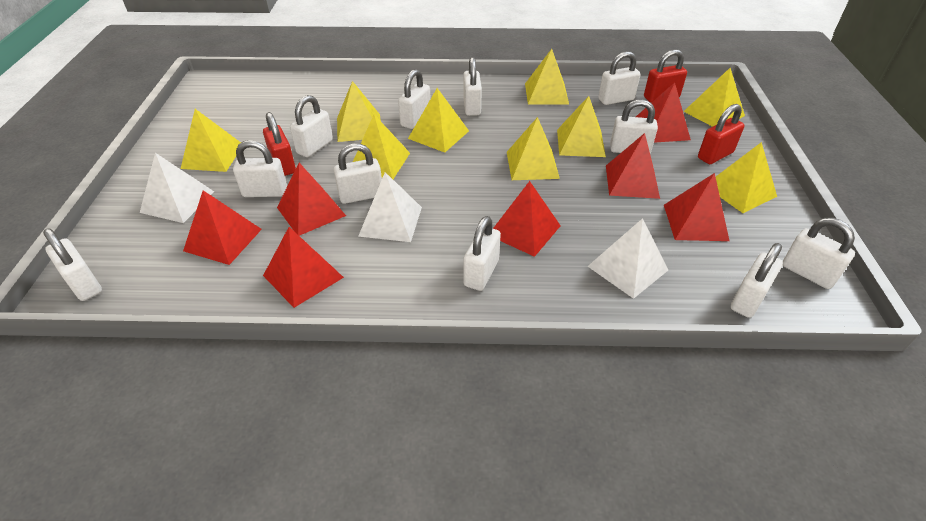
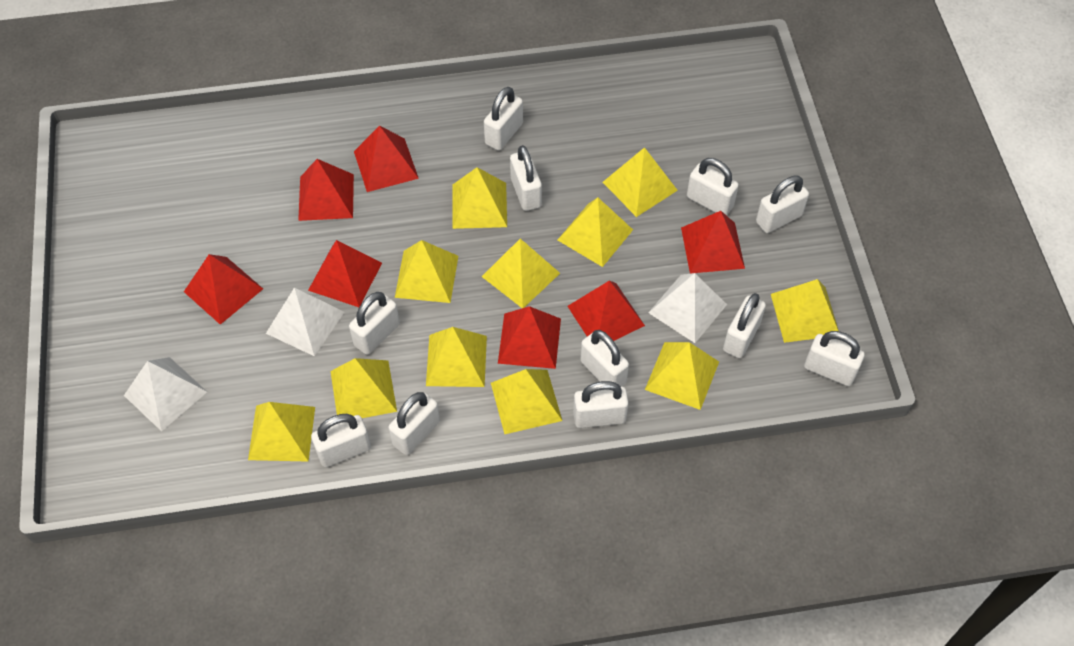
red padlock: [263,112,296,176] [644,49,687,103] [698,104,745,164] = 3 -> none = 0
yellow pyramid: [181,109,241,172] [337,81,381,142] [353,114,410,179] [408,88,469,153] [507,117,560,180] [525,49,569,104] [557,96,606,157] [683,68,745,127] [716,142,777,213] = 9 -> [248,402,315,462] [330,358,397,418] [395,240,458,303] [426,327,487,387] [453,167,507,229] [482,239,560,308] [491,369,562,434] [558,198,633,267] [603,147,678,217] [645,342,719,410] [771,279,839,343] = 11

